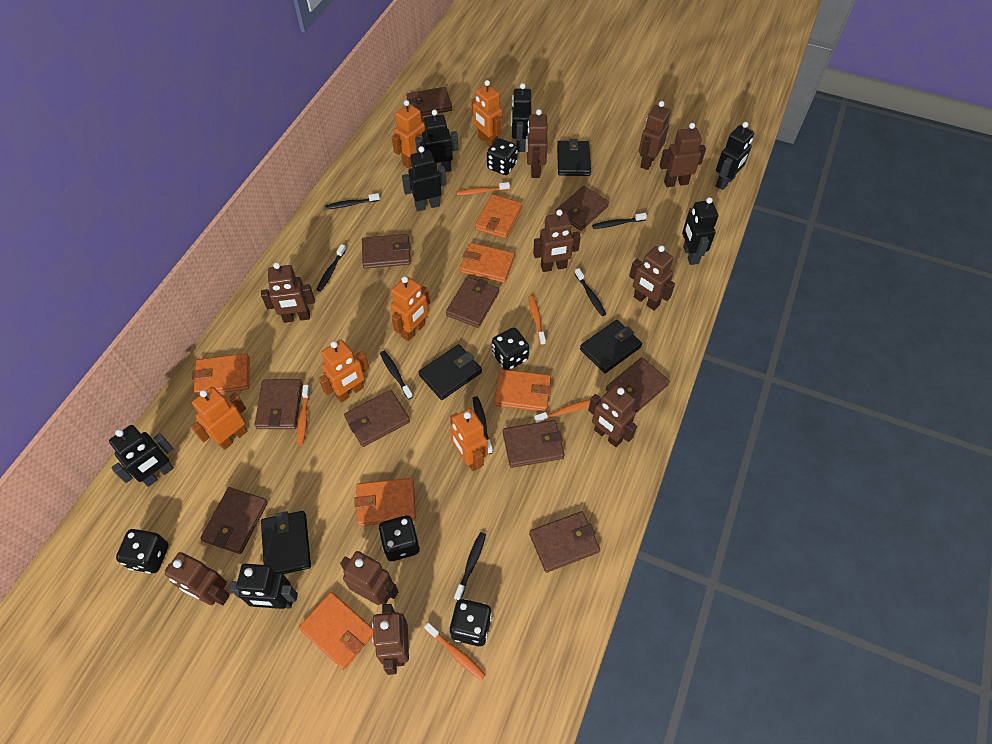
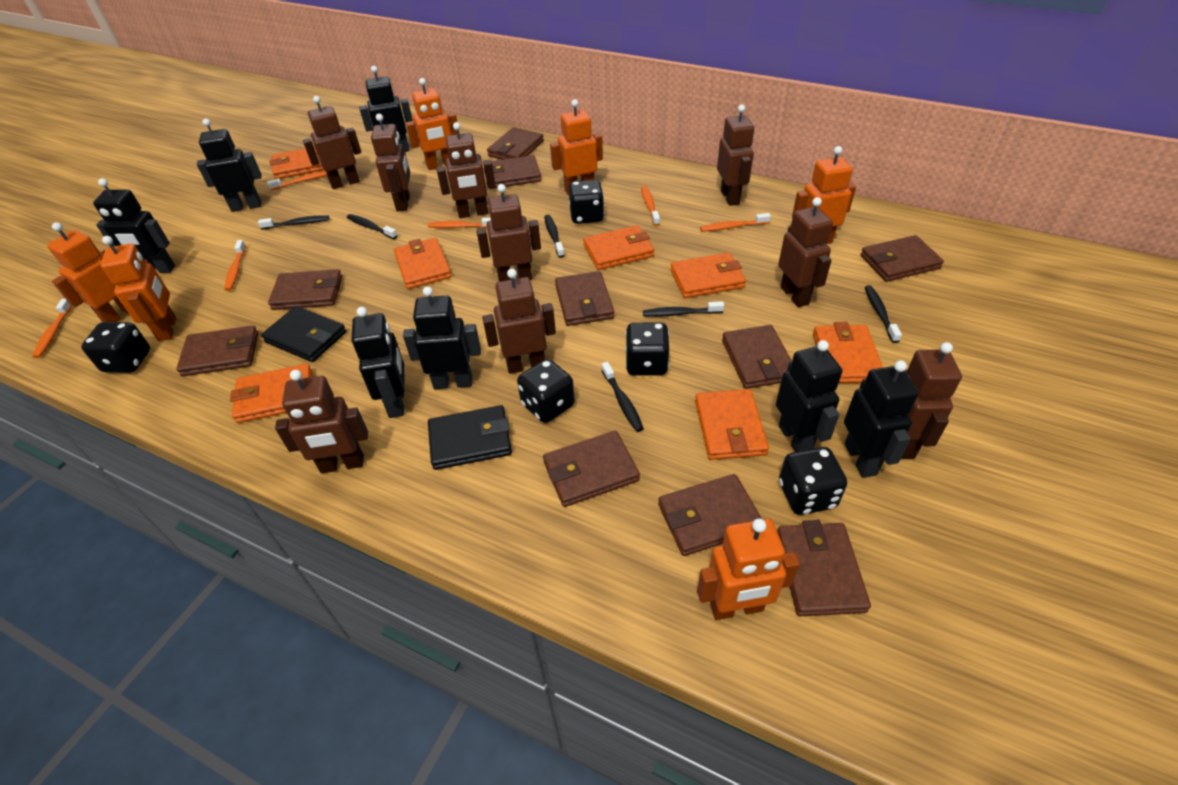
black toothbrush: [316,244,346,292] [326,193,380,209] [380,351,413,400] [454,532,486,600] [473,396,493,454] [575,268,606,316] [592,213,647,229] = 7 -> [258,215,330,230] [347,214,398,239] [544,215,565,258] [602,362,644,432] [643,301,724,317] [865,285,902,343] = 6
black wallet: [261,511,311,574] [418,344,482,400] [557,139,591,176] [580,320,642,373] = 4 -> [261,306,346,362] [428,405,512,470] = 2
brown robot: [165,552,230,605] [261,262,315,323] [340,551,398,605] [372,604,409,675] [526,109,548,178] [533,209,581,272] [588,385,637,447] [629,245,675,311] [639,101,671,170] [660,123,706,187] = 10 -> [275,370,368,473] [303,96,362,189] [371,114,410,211] [437,122,496,218] [476,184,541,282] [482,268,556,374] [717,105,754,206] [778,197,833,307] [901,342,962,459] = 9
orange toothbrush: [297,385,310,445] [424,623,485,680] [457,182,510,195] [529,295,546,345] [534,399,591,423] = 5 -> [32,299,72,358] [225,240,246,291] [267,171,327,190] [428,218,491,228] [641,186,660,226] [700,213,771,232] = 6
orange wallet: [192,353,250,396] [299,592,373,670] [354,478,416,526] [460,243,515,283] [475,194,522,239] [494,369,551,412] = 6 -> [230,364,312,423] [270,147,323,179] [394,238,452,289] [583,225,654,270] [670,253,746,298] [695,389,769,460] [813,322,883,383] = 7

